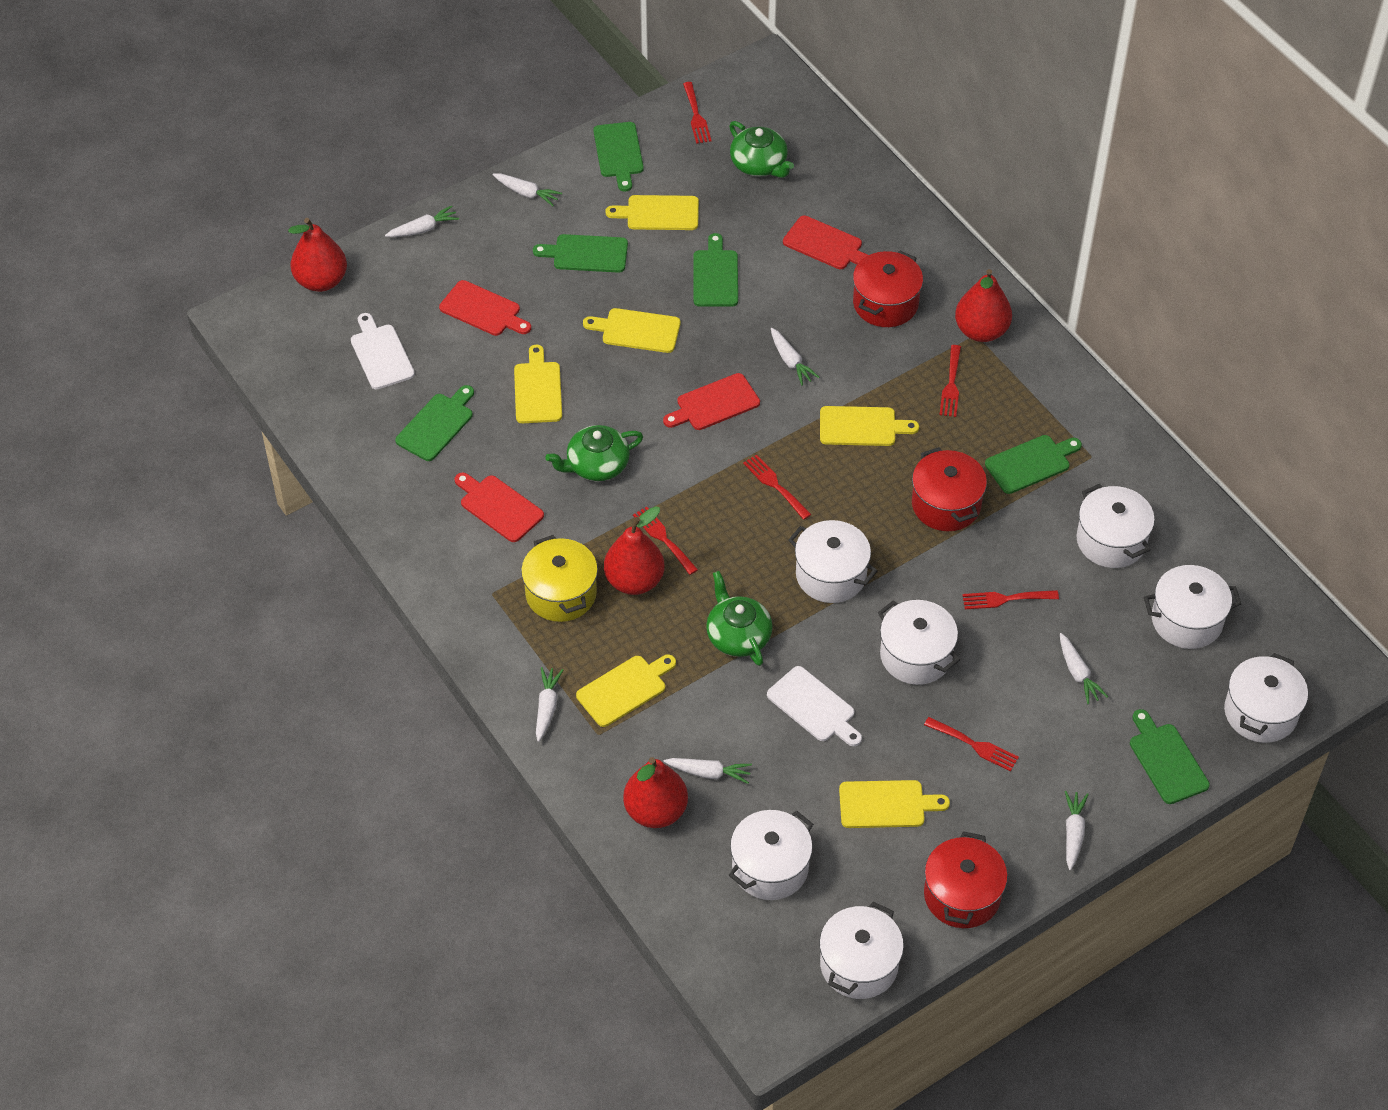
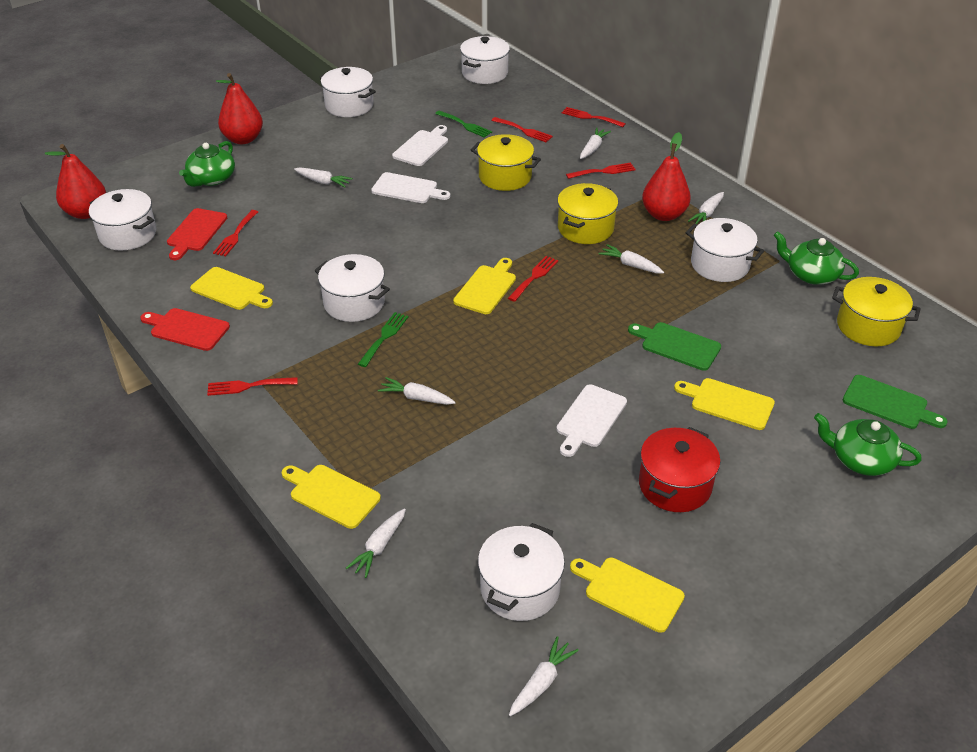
green cutting board: [395,385,474,461] [533,234,628,273] [593,122,644,191] [693,233,738,307] [985,435,1082,494] [1130,709,1210,804] = 6 -> [628,322,721,371] [843,375,948,429] = 2
green fork: none = 0 -> [358,312,408,367] [435,111,492,138] = 2
red cutting board: [439,280,531,336] [454,472,544,542] [663,373,760,430] [783,215,868,269] = 4 -> [140,308,230,351] [167,208,227,260] = 2
red pear: [288,218,347,292] [604,506,664,595] [623,757,688,828] [955,269,1012,342] = 4 -> [45,144,106,219] [216,73,263,144] [642,132,691,221] = 3
red pot: [853,250,923,327] [912,447,987,531] [924,831,1008,928] = 3 -> [639,427,720,512] = 1
white cutting board: [351,313,415,389] [767,666,862,746] = 2 -> [371,172,451,203] [392,125,448,166] [557,384,627,457] = 3
white pot: [729,810,813,900] [788,520,877,603] [819,902,904,999] [878,600,960,685] [1076,484,1155,568] [1144,565,1241,649] [1224,653,1308,743] = 7 -> [89,189,156,251] [314,254,390,322] [320,67,376,117] [460,36,510,84] [478,523,565,621] [686,218,764,282] = 6
yellow cutting board: [514,345,562,423] [576,654,676,727] [583,308,681,353] [605,195,699,230] [820,406,919,446] [839,780,950,828] = 6 -> [190,267,273,310] [282,465,381,529] [453,258,516,314] [570,558,685,633] [674,378,775,430] = 5
yellow pot: [521,535,598,622] = 1 -> [471,134,541,191] [557,183,618,244] [832,277,921,346] = 3

